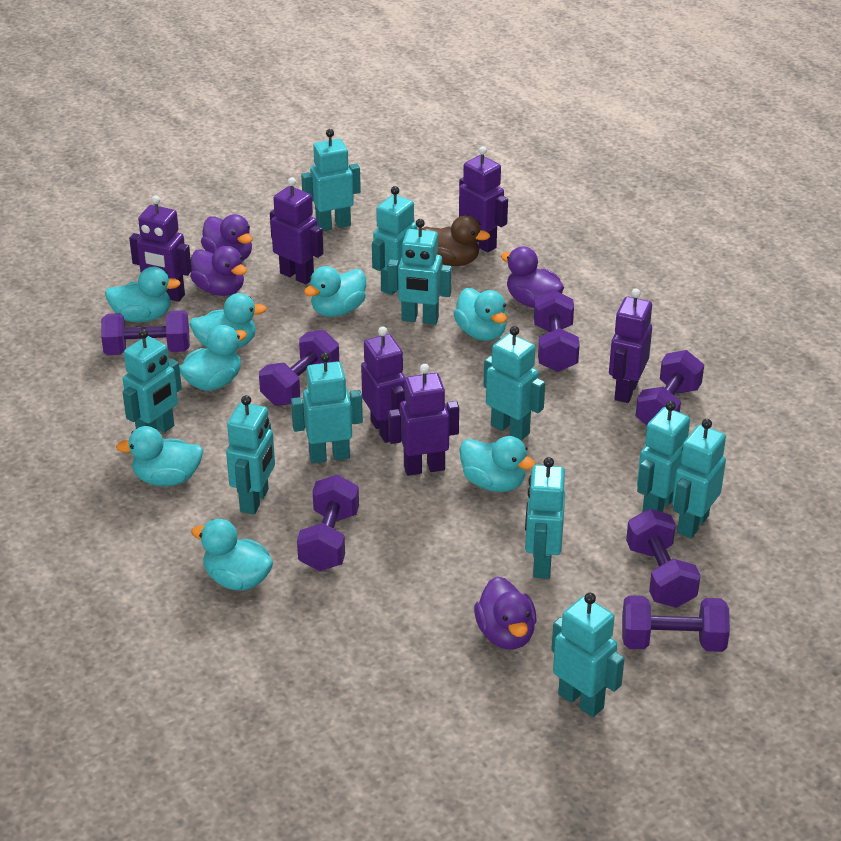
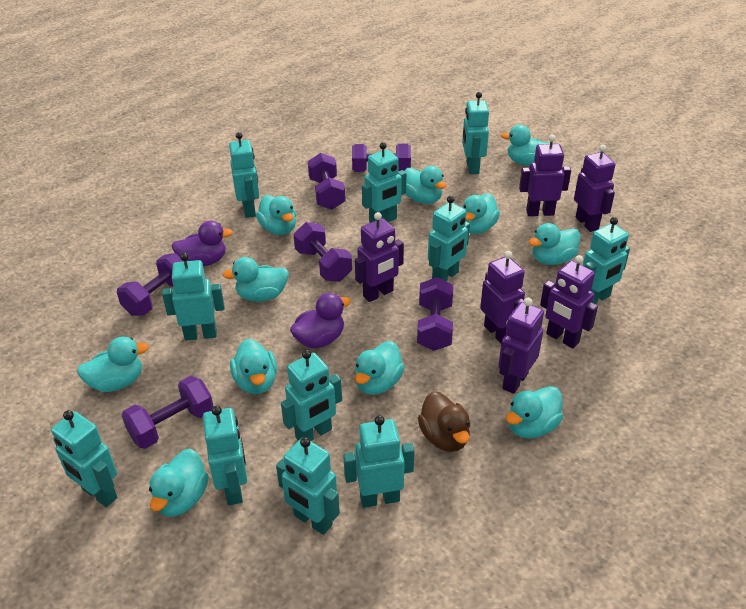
purple duck: [190,246,247,296] [201,214,253,261] [474,576,536,649] [501,246,564,308] = 4 -> [172,221,233,267] [290,293,351,349] = 2
purple dumbbell: [101,310,190,355] [259,330,339,406] [297,475,359,571] [534,290,580,372] [622,595,730,652] [626,509,701,608] [636,350,704,425] = 7 -> [117,253,184,316] [122,376,214,449] [294,222,352,282] [308,153,346,210] [352,143,411,172] [417,277,453,351] = 6
turquoise duck: [105,266,181,322] [116,426,203,486] [180,325,247,391] [189,293,267,348] [191,519,273,591] [304,266,366,317] [453,288,507,341] [459,436,536,492] = 8 -> [77,337,149,392] [149,449,209,517] [223,257,289,302] [230,339,277,394] [256,195,296,235] [355,341,405,395] [404,166,447,204] [462,193,500,234] [501,125,550,166] [506,386,563,439] [529,223,581,265] = 11

